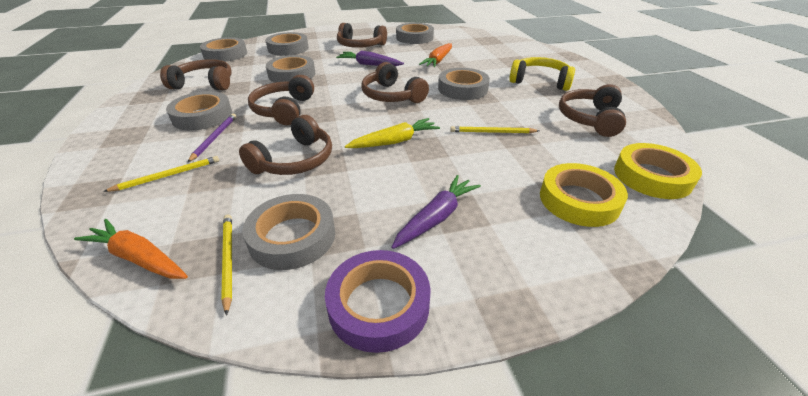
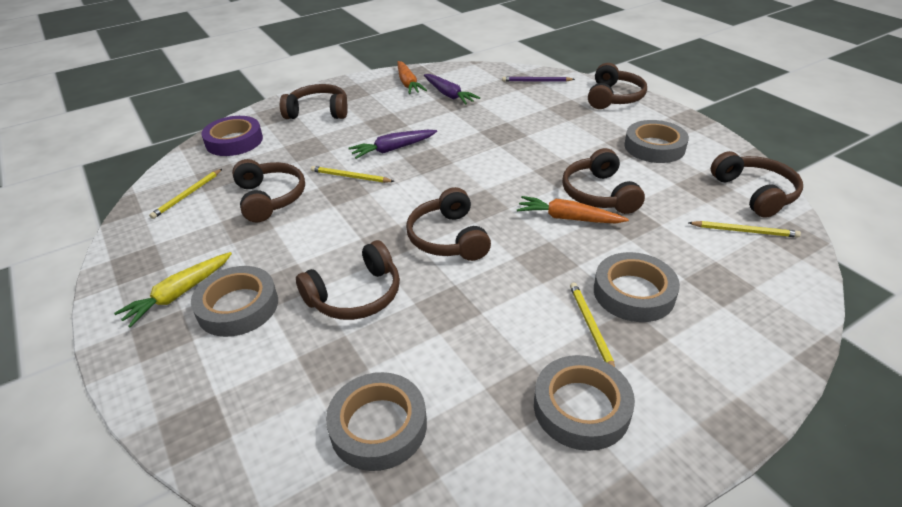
brown headphones: [160,59,232,90] [239,115,332,175] [248,75,314,125] [337,23,387,48] [361,62,429,103] [559,84,626,137] = 6 -> [232,159,305,222] [280,84,348,119] [296,240,400,320] [406,187,491,261] [562,148,645,214] [588,63,647,109] [711,151,803,218] = 7
grey tape: [166,91,232,130] [200,37,247,62] [242,194,335,270] [265,32,309,56] [266,55,315,83] [396,23,434,44] [438,68,490,100] = 7 -> [191,266,278,337] [326,372,427,471] [534,355,635,451] [594,252,680,322] [624,120,689,163] = 5
yellow headphones: [509,57,575,91] = 1 -> none = 0
yellow pencil: [103,156,219,192] [221,214,232,316] [450,126,539,133] = 3 -> [149,169,222,219] [311,166,395,183] [570,283,615,367] [688,221,801,238] = 4
yellow tape: [540,163,628,227] [614,143,702,199] = 2 -> none = 0

